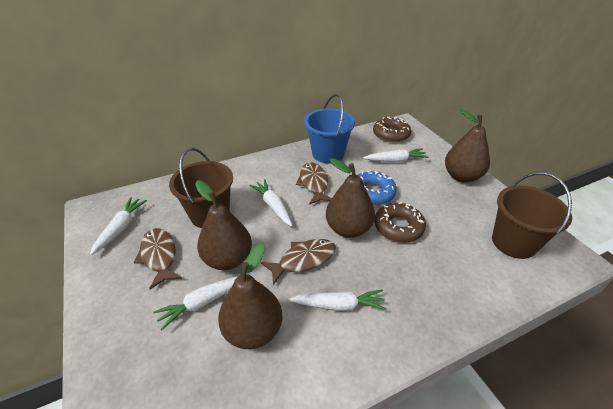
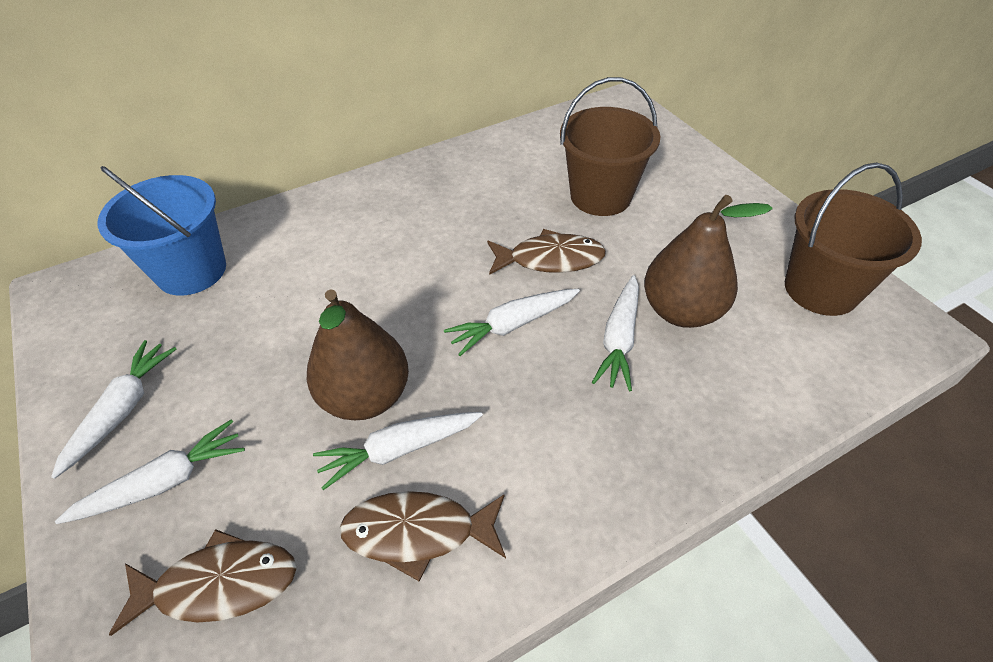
blue donut: [358,171,397,205] = 1 -> none = 0
brown donut: [373,117,411,143] [374,202,426,243] = 2 -> none = 0
brown pear: [195,180,252,270] [218,244,282,349] [326,158,375,238] [445,109,490,183] = 4 -> [307,289,409,420] [644,195,772,328] = 2

